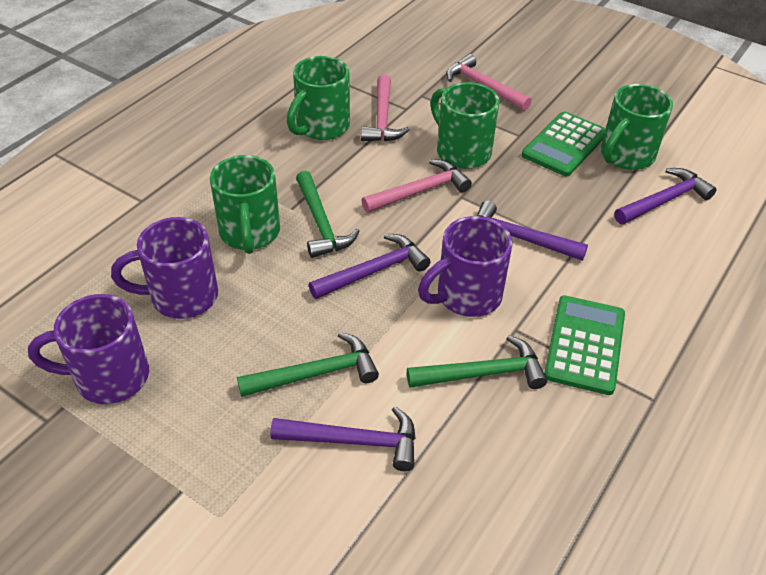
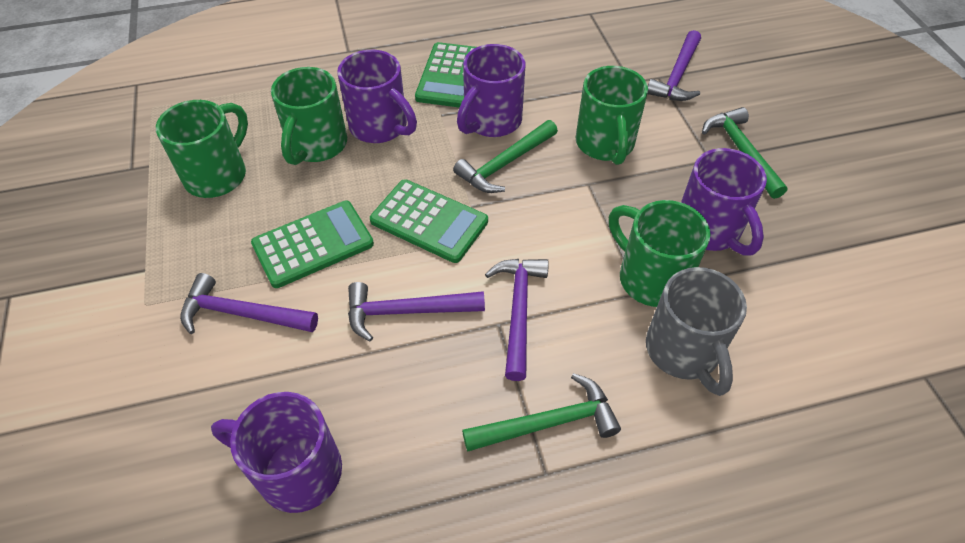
green calculator: [522,112,606,177] [544,295,625,395] = 2 -> [251,201,374,288] [370,179,488,263] [415,42,477,108] = 3
grey mug: none = 0 -> [646,267,747,396] = 1
pink hammer: [361,75,410,141] [362,159,472,213] [446,54,532,111] = 3 -> none = 0
purple mug: [28,294,149,404] [111,217,218,319] [418,216,513,317] = 3 -> [211,392,342,513] [337,50,417,143] [457,44,526,137] [681,148,767,256] = 4

